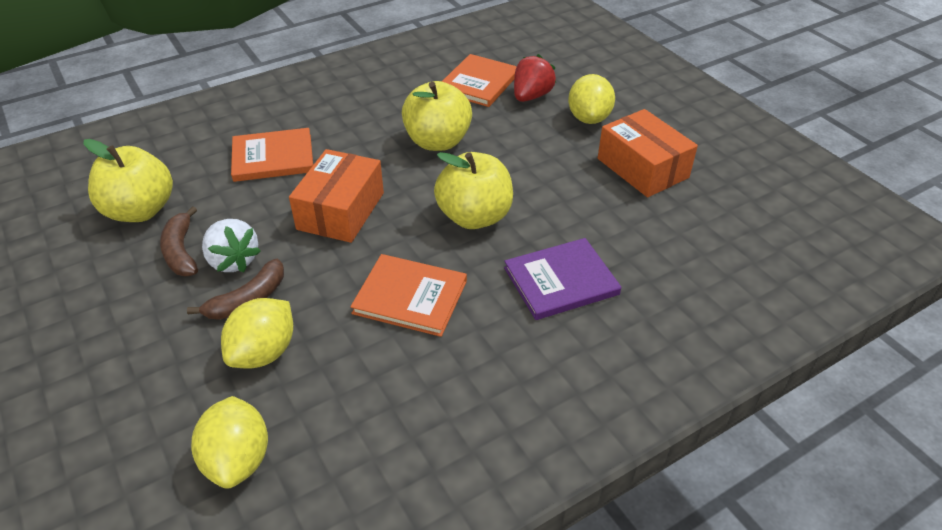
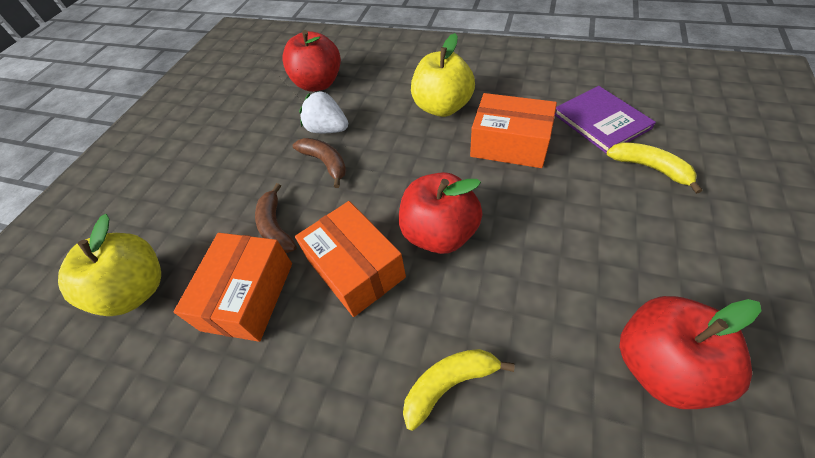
orange book: [231,128,313,182] [350,254,467,337] [442,54,517,107] = 3 -> none = 0
orange box: [289,149,384,243] [598,109,698,197] = 2 -> [174,233,292,342] [295,201,406,317] [470,93,557,168] = 3
red apple: none = 0 -> [282,30,341,92] [399,172,483,254] [619,296,761,409] = 3
red strawberry: [514,54,556,102] = 1 -> none = 0
yellow apple: [84,139,173,222] [402,81,472,151] [434,152,513,229] = 3 -> [58,214,161,316] [411,33,475,117] = 2
yellow banana: none = 0 -> [403,349,515,431] [607,142,702,194] = 2
yellow lemon: [191,396,268,489] [221,298,293,368] [568,74,615,124] = 3 -> none = 0

